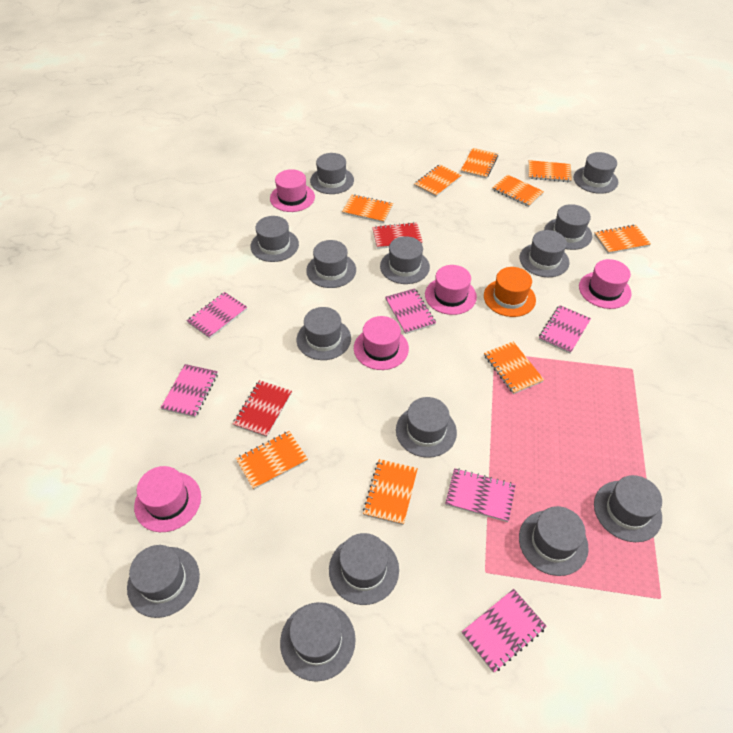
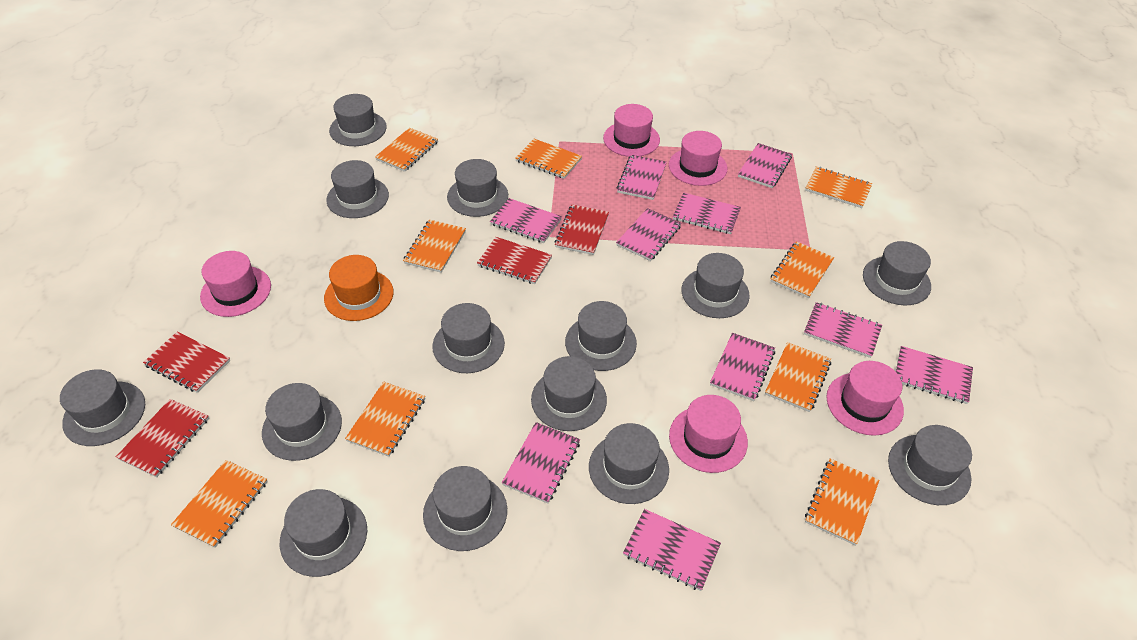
pink notebook: [161,364,218,418] [187,292,247,339] [385,288,436,334] [445,468,516,522] [462,589,547,673] [539,305,591,354] = 6 -> [490,198,562,243] [502,422,580,504] [616,155,667,200] [616,208,681,261] [623,509,721,591] [673,193,741,234] [710,333,775,401] [738,143,792,188] [804,302,882,358] [896,346,973,404] = 10
red notebook: [233,380,292,437] [372,222,423,249] = 2 -> [116,399,209,477] [143,331,230,393] [477,237,552,284] [555,204,609,255] = 4

